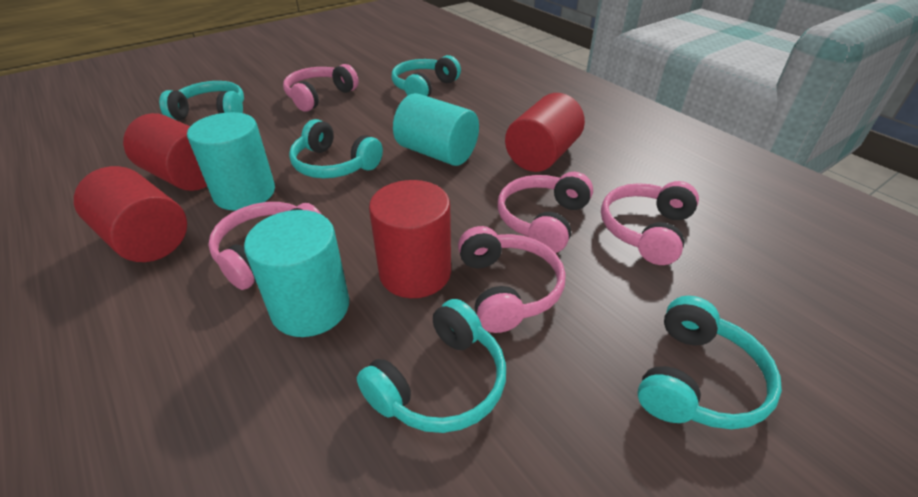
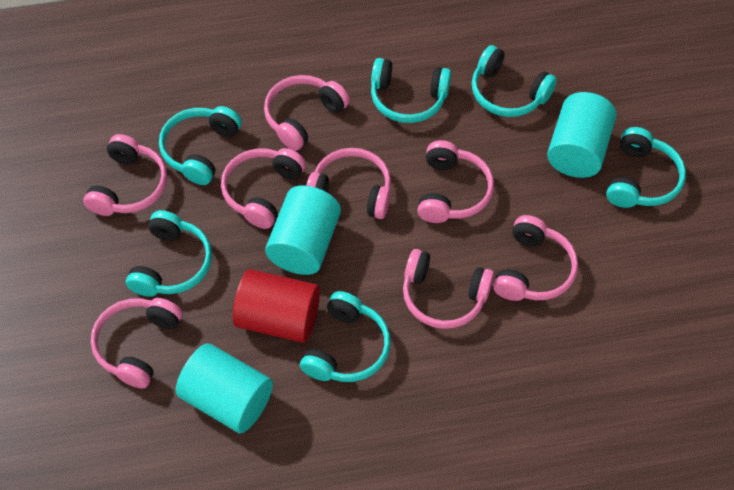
pink headphones: [208,202,322,290] [283,64,359,112] [458,226,566,333] [498,172,593,253] [601,181,699,265] = 5 -> [83,134,167,216] [91,298,183,388] [221,148,306,229] [264,75,350,151] [306,148,391,219] [403,249,494,329] [417,140,494,223] [493,215,578,301] = 8
red cylinder: [74,166,187,262] [123,113,207,191] [369,180,451,298] [505,93,585,172] = 4 -> [233,269,320,343] = 1
turquoise headphones: [159,81,244,120] [289,119,383,178] [357,299,506,433] [391,55,461,97] [638,296,782,429] = 5 -> [126,210,212,297] [159,106,242,185] [300,291,391,382] [371,58,451,123] [472,45,557,117] [606,127,686,208] = 6

